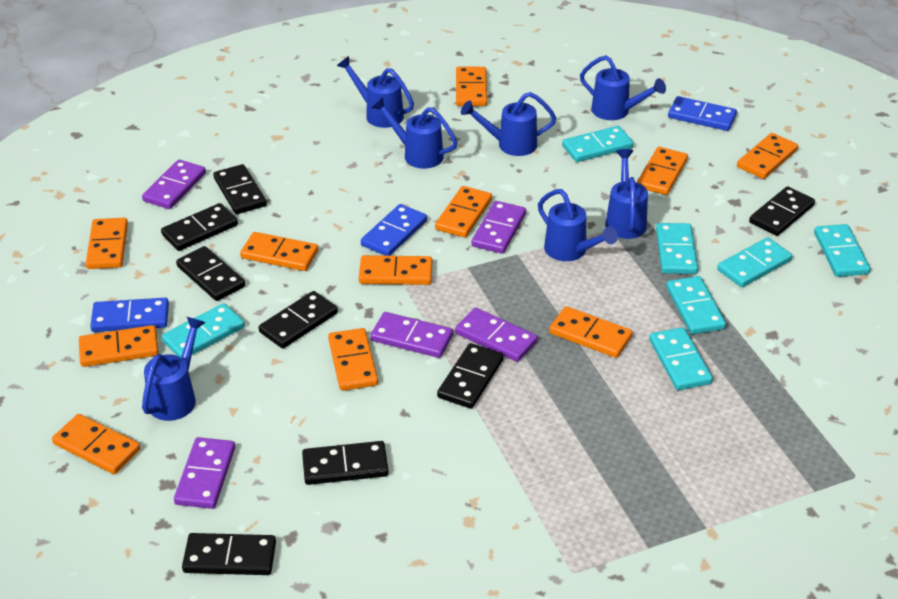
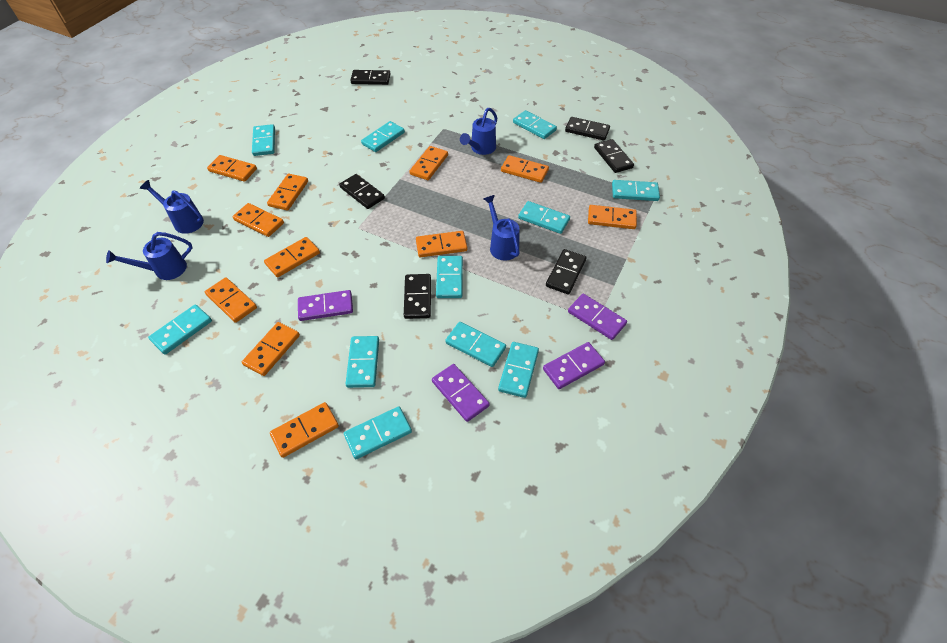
black domino: [161,203,238,251] [176,246,245,301] [182,533,276,575] [213,164,267,214] [259,291,338,349] [302,441,389,485] [437,343,503,409] [749,186,815,236] = 8 -> [339,174,385,209] [350,70,391,85] [404,274,431,319] [546,249,586,295] [565,117,610,141] [594,139,634,173] = 6
blue domino: [90,298,169,332] [361,204,427,256] [668,96,737,131] = 3 -> none = 0
blue watering can: [142,317,206,421] [337,56,414,128] [371,97,457,169] [461,92,556,156] [538,189,618,261] [580,55,666,120] [605,149,648,239] = 7 -> [106,232,193,280] [140,180,204,234] [460,108,497,155] [483,195,520,261] = 4
purple domino: [142,160,206,209] [174,437,235,509] [370,312,453,358] [455,308,538,362] [471,201,526,254] = 5 -> [298,290,353,321] [432,364,490,422] [543,342,605,389] [568,294,627,340] = 4
turquoise domino: [162,303,245,357] [562,126,633,162] [649,327,713,390] [656,223,698,274] [666,276,726,334] [717,237,792,287] [814,224,870,277] = 7 -> [148,304,212,355] [252,124,275,156] [344,406,412,459] [346,336,379,388] [361,121,405,152] [436,256,463,298] [445,322,506,367] [498,342,539,398] [513,110,557,139] [518,201,570,234] [612,180,660,201] = 11

